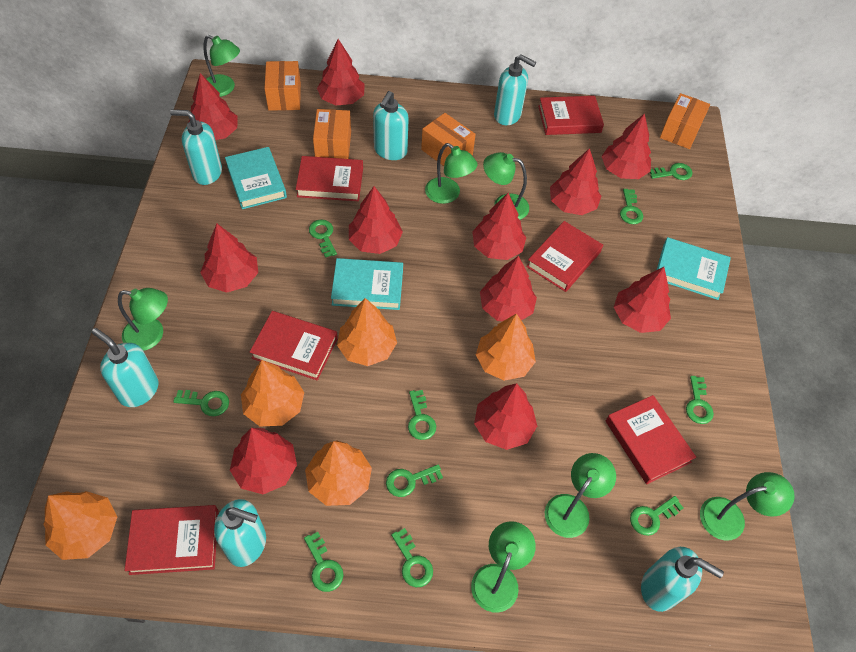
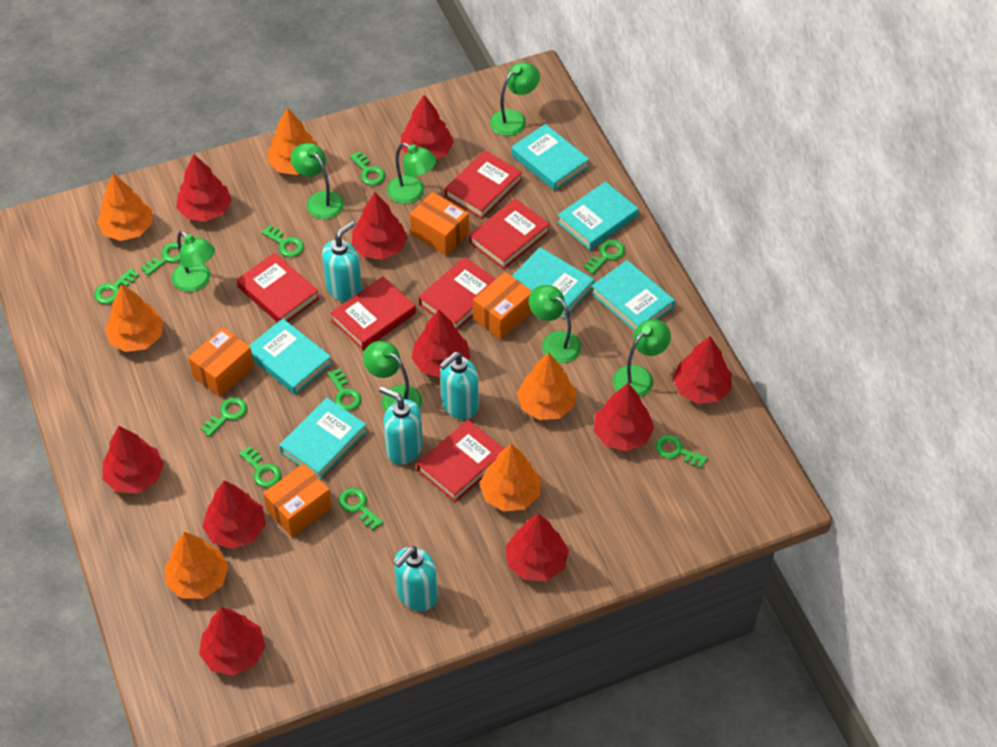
orange tree: [43,491,117,560] [241,360,304,426] [305,440,372,506] [337,298,397,366] [476,313,536,381] = 5 -> [97,173,152,241] [105,284,164,352] [165,532,229,599] [267,108,318,175] [479,444,541,512] [517,352,576,420] = 6
red tree: [187,73,237,140] [200,224,258,293] [230,428,297,494] [317,39,365,106] [349,186,403,254] [472,193,526,260] [474,383,537,450] [480,256,537,321] [550,148,601,215] [601,113,651,179] [614,267,671,333] = 11 -> [102,426,164,493] [176,154,232,222] [199,607,265,676] [202,480,266,549] [352,192,407,260] [401,95,454,159] [411,310,470,377] [505,514,569,581] [594,383,654,451] [673,336,731,404] = 10
turquoise book: [225,147,287,209] [331,258,403,310] [657,237,731,300] = 3 -> [249,318,332,395] [279,398,367,479] [511,124,589,191] [512,247,594,318] [557,181,639,250] [591,260,675,331] = 6
turquoise soap dispenser: [92,328,159,407] [170,110,222,185] [214,499,266,567] [373,91,409,160] [494,54,536,125] [641,547,724,612] = 6 -> [322,221,362,302] [379,386,423,465] [394,546,438,611] [439,352,479,420] = 4

